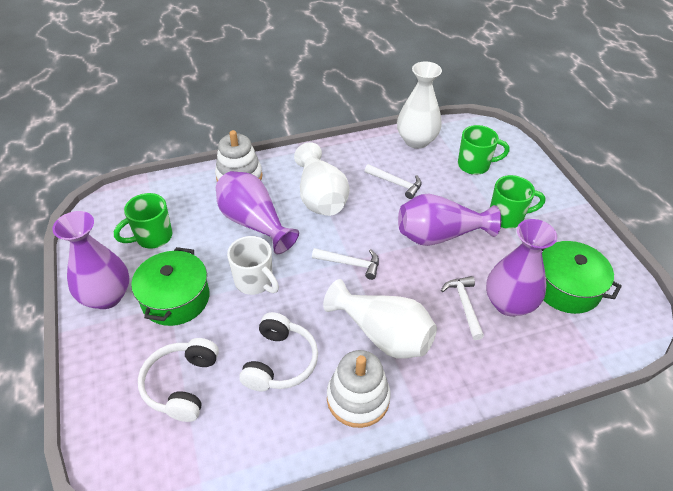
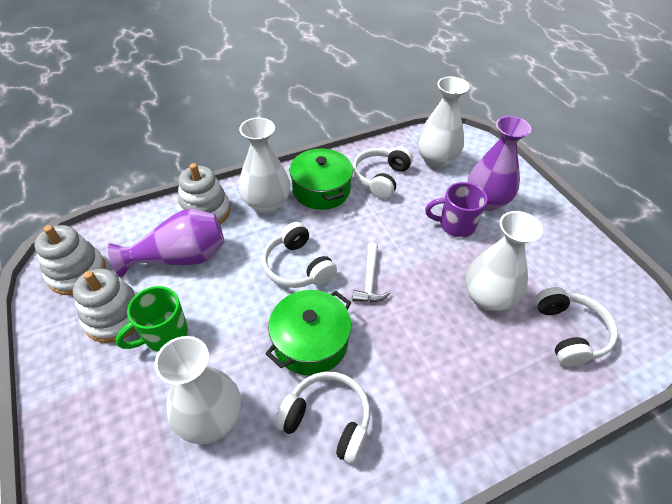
green mug: [114,193,172,249] [458,125,509,175] [490,175,545,229] = 3 -> [115,286,188,352] = 1
purple mug: none = 0 -> [425,182,488,238] = 1
purple vase: [52,211,130,309] [216,171,299,254] [398,194,501,246] [486,219,557,317] = 4 -> [108,209,224,277] [467,116,532,211] = 2
white hammer: [312,248,379,280] [365,164,422,199] [441,276,484,340] = 3 -> [352,243,390,302] = 1
white headphones: [138,338,219,422] [239,312,318,391] = 2 -> [262,222,337,288] [275,371,370,464] [353,147,413,199] [535,287,618,366] = 4
white mug: [227,236,279,295] = 1 -> none = 0
white stacking toy: [215,130,263,182] [327,350,390,428] = 2 -> [34,225,106,295] [73,269,138,343] [178,163,231,224] = 3
white vase: [294,142,350,216] [323,279,437,359] [397,61,442,149] = 3 -> [154,336,241,444] [239,118,290,214] [417,76,469,168] [465,211,543,311] = 4

